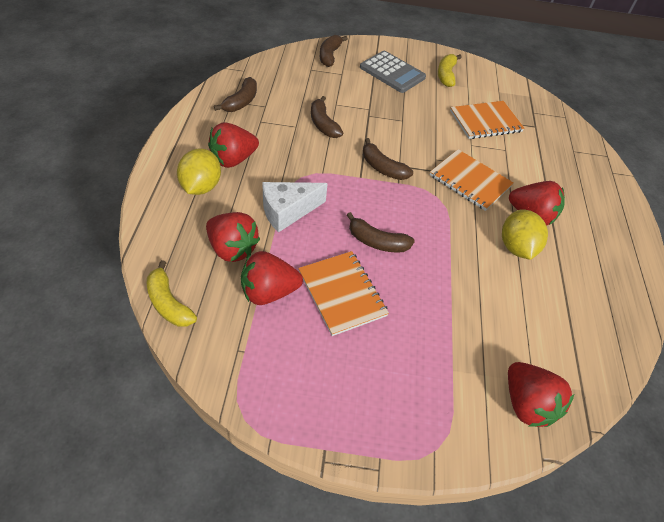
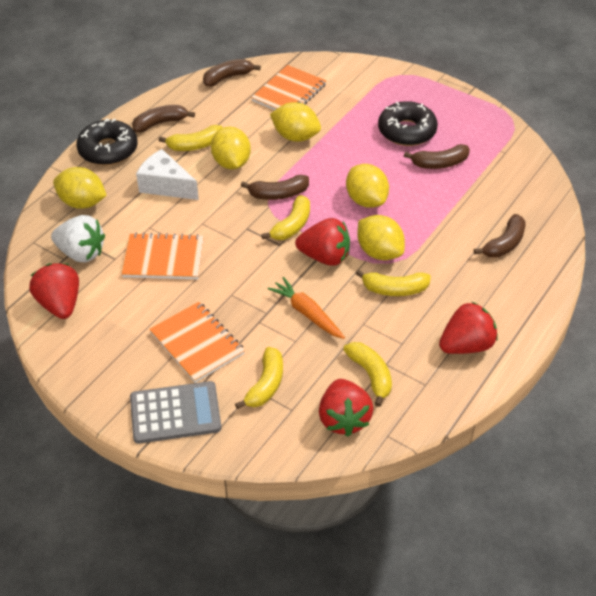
black donut: none = 0 -> [76,118,138,165] [378,101,438,146] = 2
orange carrot: none = 0 -> [267,277,345,339] = 1
red strawberry: [206,212,260,262] [208,122,259,168] [241,251,303,305] [508,362,574,427] [509,181,565,226] = 5 -> [29,263,79,319] [295,218,350,266] [319,379,374,436] [439,302,498,354] = 4
white strawberry: none = 0 -> [51,215,105,263] = 1
yellow banana: [147,260,197,327] [438,54,462,87] = 2 -> [159,125,223,151] [235,347,283,409] [261,195,310,240] [343,342,392,407] [356,270,431,296] = 5
yellow lemon: [177,148,221,195] [502,210,548,260] = 2 -> [53,167,107,209] [211,127,251,170] [270,102,321,142] [346,164,389,208] [357,215,405,260] = 5

